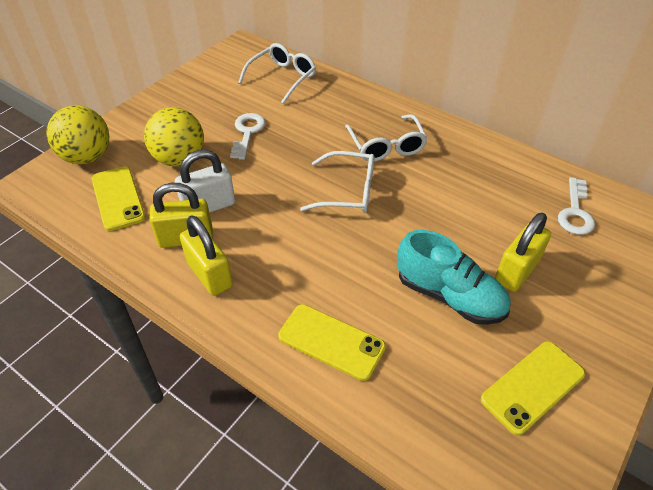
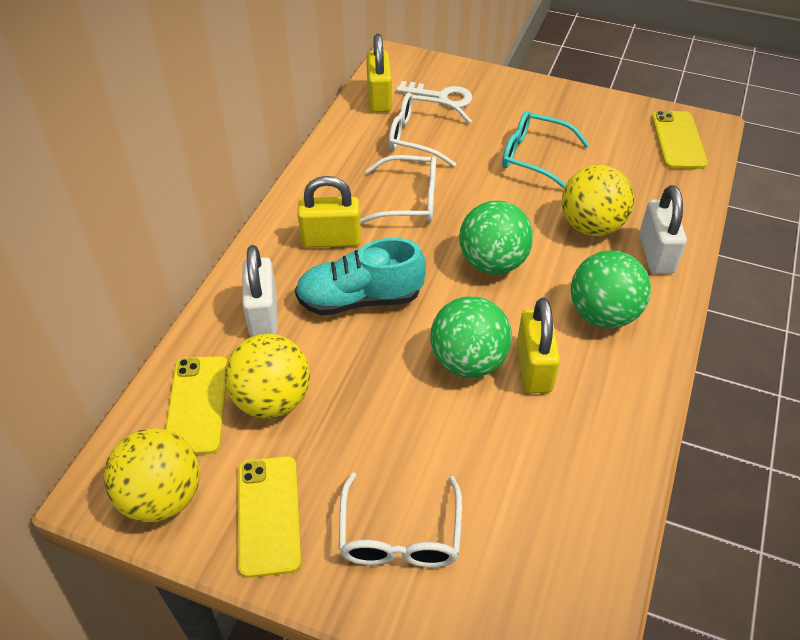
green ball: none = 0 -> [430,296,512,378] [459,200,533,274] [571,250,651,328] = 3
turquoise glasses: none = 0 -> [502,110,589,188] = 1
white key: [230,113,266,160] [558,177,595,235] = 2 -> [396,81,472,108] = 1
white padlock: [175,150,235,213] = 1 -> [243,245,278,337] [639,185,687,274] = 2
yellow ball: [46,105,109,164] [144,107,204,166] = 2 -> [103,428,200,522] [225,334,310,418] [562,165,634,236] = 3

